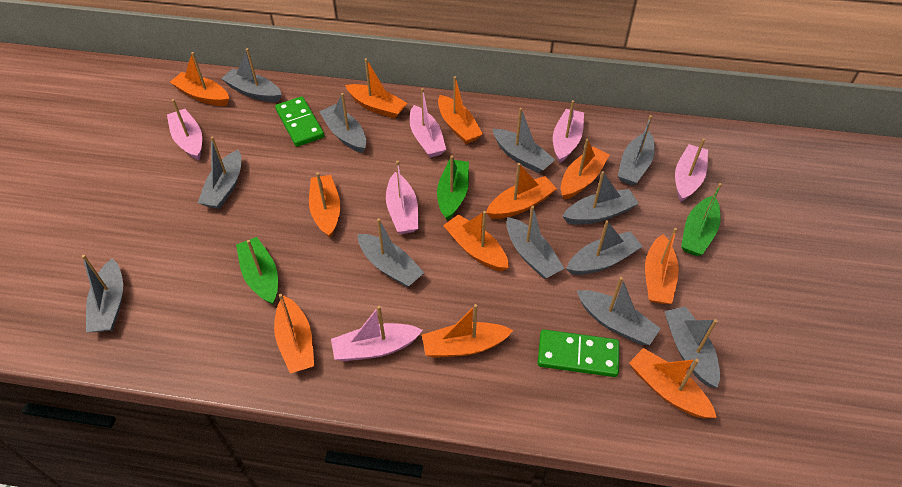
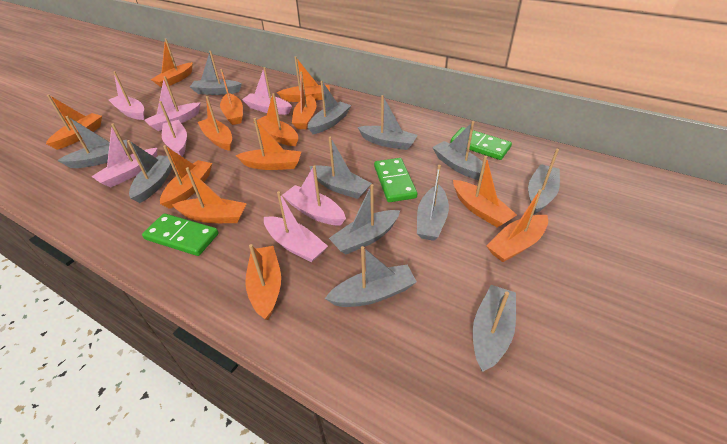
green boat: [236,237,278,304] [437,155,469,220] [681,183,722,256] = 3 -> none = 0
green domino: [275,96,324,147] [538,329,619,377] = 2 -> [142,213,219,256] [374,158,417,202] [450,127,512,160] = 3
orange boat: [170,52,229,106] [274,294,314,374] [309,172,340,238] [345,58,408,119] [422,304,513,358] [438,76,483,144] [443,211,509,271] [486,163,557,219] [561,139,609,200] [629,348,717,418] [645,228,679,304] = 11 -> [46,95,102,150] [151,38,193,87] [160,145,212,209] [172,167,247,223] [198,96,232,151] [220,69,243,125] [235,118,301,170] [245,244,281,320] [254,93,298,146] [277,57,330,102] [292,72,316,129] [453,156,517,227] [487,189,548,262] = 13
pink boat: [167,99,202,160] [331,306,423,361] [386,161,418,234] [410,88,446,158] [553,100,584,163] [675,139,708,202] = 6 -> [91,123,158,188] [109,71,144,120] [144,76,201,131] [159,101,187,156] [242,67,292,115] [264,191,328,263] [282,165,346,226] = 7

